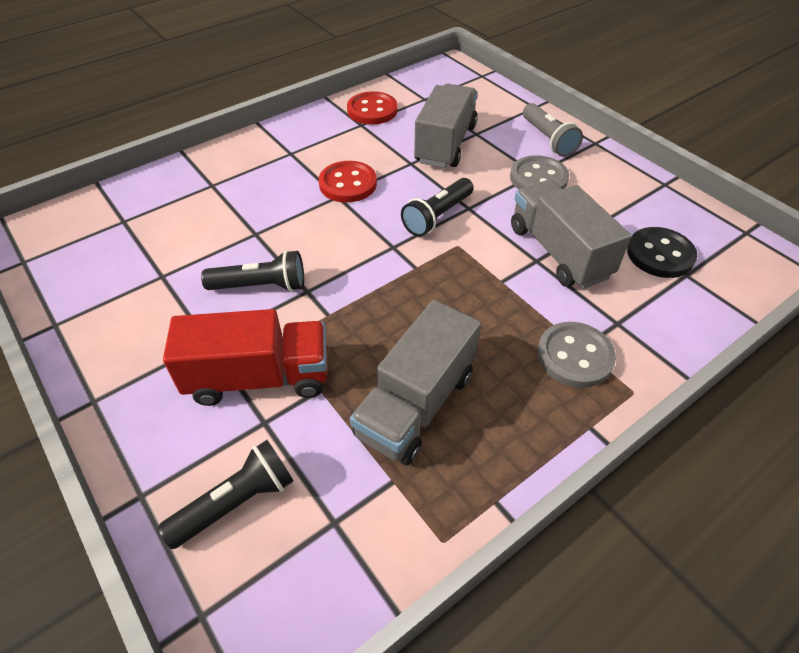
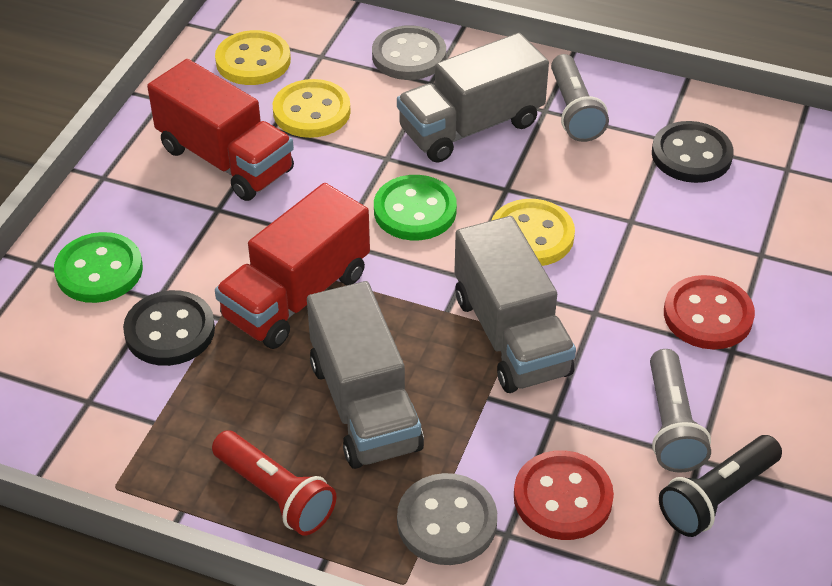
black button: [627,227,697,278] = 1 -> [123,290,215,366] [652,121,733,183] = 2
black flashlight: [158,440,294,549] [201,250,304,292] [401,178,474,237] = 3 -> [659,435,782,537] = 1
green button: none = 0 -> [54,232,143,303] [374,175,457,241] = 2
grey flashlight: [523,103,583,157] = 1 -> [551,54,609,142] [650,349,711,473] = 2
red flashlight: none = 0 -> [212,430,336,535] = 1
red truck: [163,309,327,406] = 1 -> [147,59,294,201] [215,183,370,349] = 2
yellow button: none = 0 -> [215,30,291,85] [273,79,351,138] [491,199,575,266] = 3

